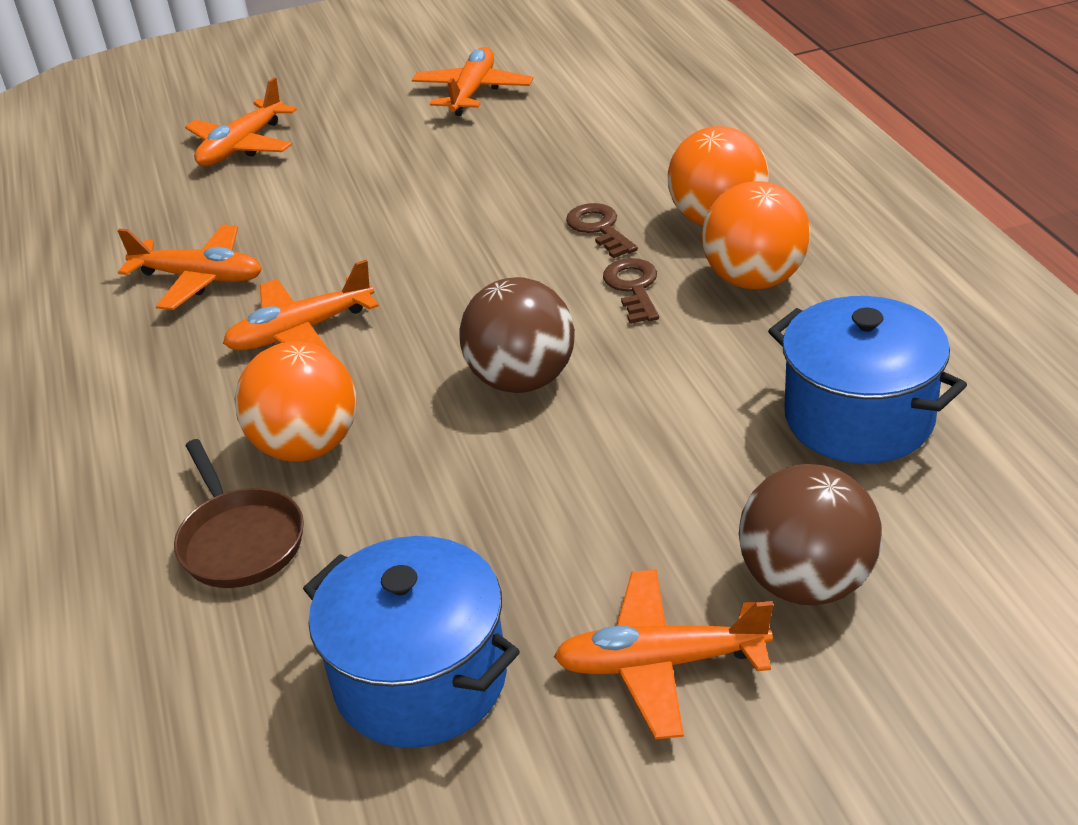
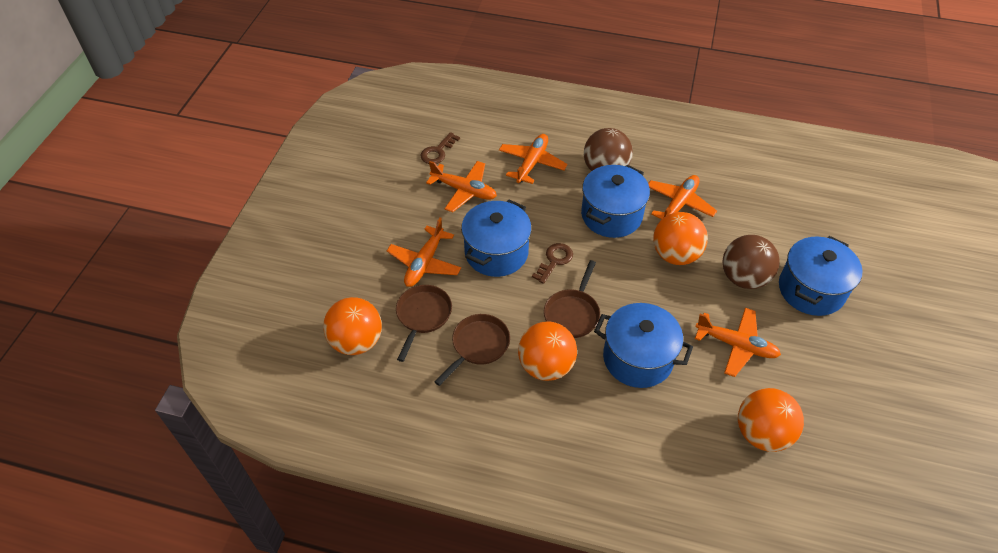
blue pot: [303,536,520,748] [768,296,967,464] = 2 -> [461,200,532,277] [581,165,650,238] [594,303,693,388] [779,236,862,316] = 4
brown pan: [174,439,304,588] = 1 -> [396,285,452,362] [434,314,510,386] [544,260,600,338] = 3
orange ball: [235,342,357,462] [668,126,769,226] [702,181,810,289] = 3 -> [323,297,382,355] [518,321,577,381] [653,212,708,265] [738,388,804,452] = 4

